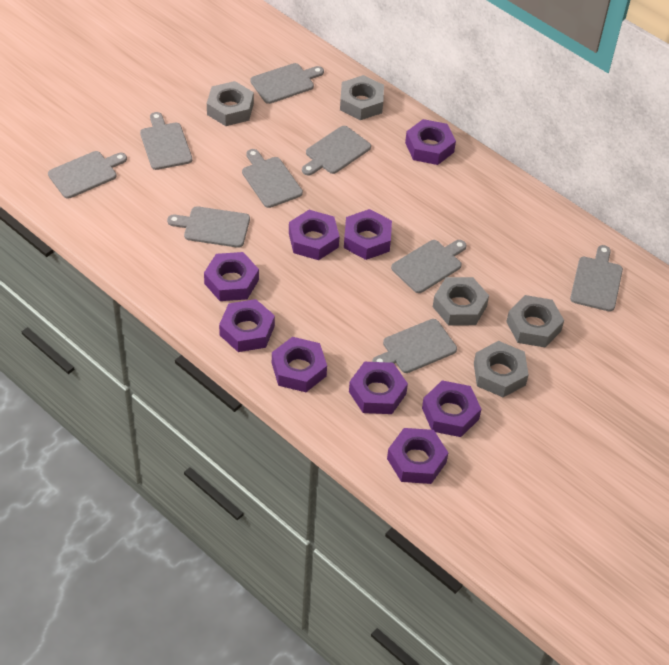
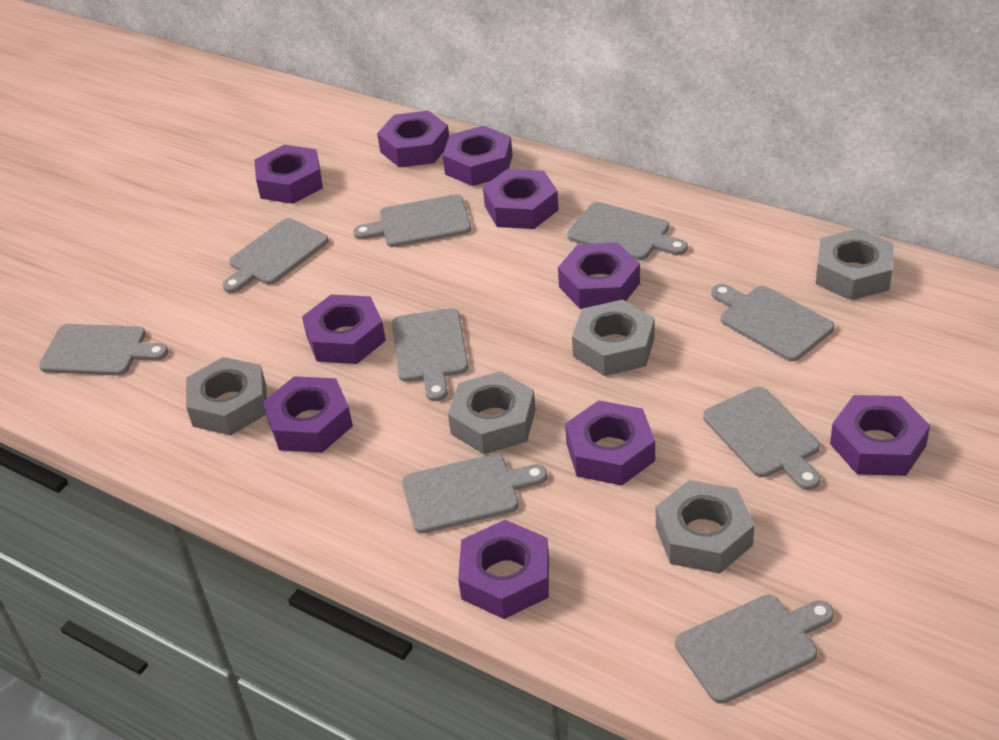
purple nut: [204,252,259,301] [219,299,275,352] [272,337,327,392] [289,210,340,260] [344,209,392,260] [349,362,408,414] [387,428,448,484] [405,119,456,165] [422,380,481,437] = 9 -> [254,145,323,204] [263,376,353,453] [302,294,386,364] [377,111,449,167] [443,126,513,186] [458,520,549,619] [483,169,559,229] [558,242,640,309] [565,400,655,486] [830,395,930,476] = 10

